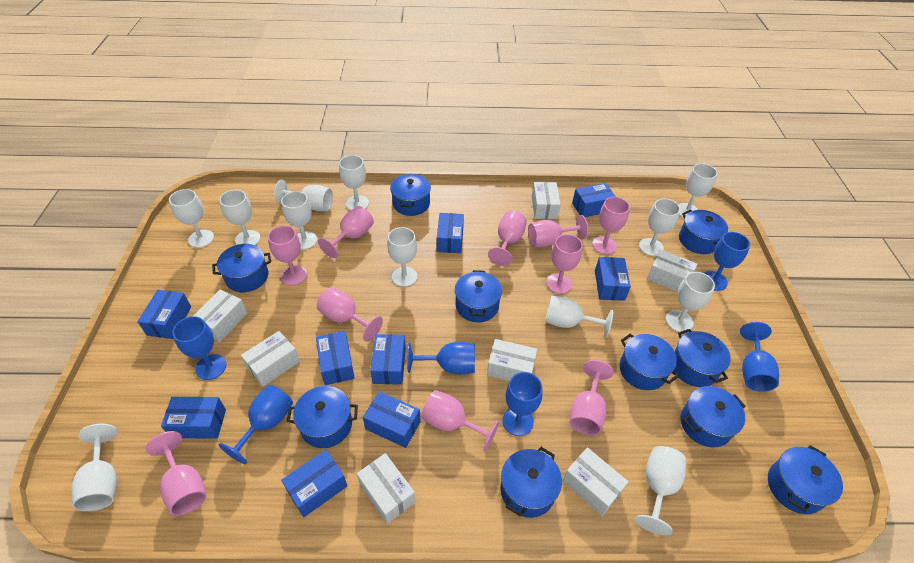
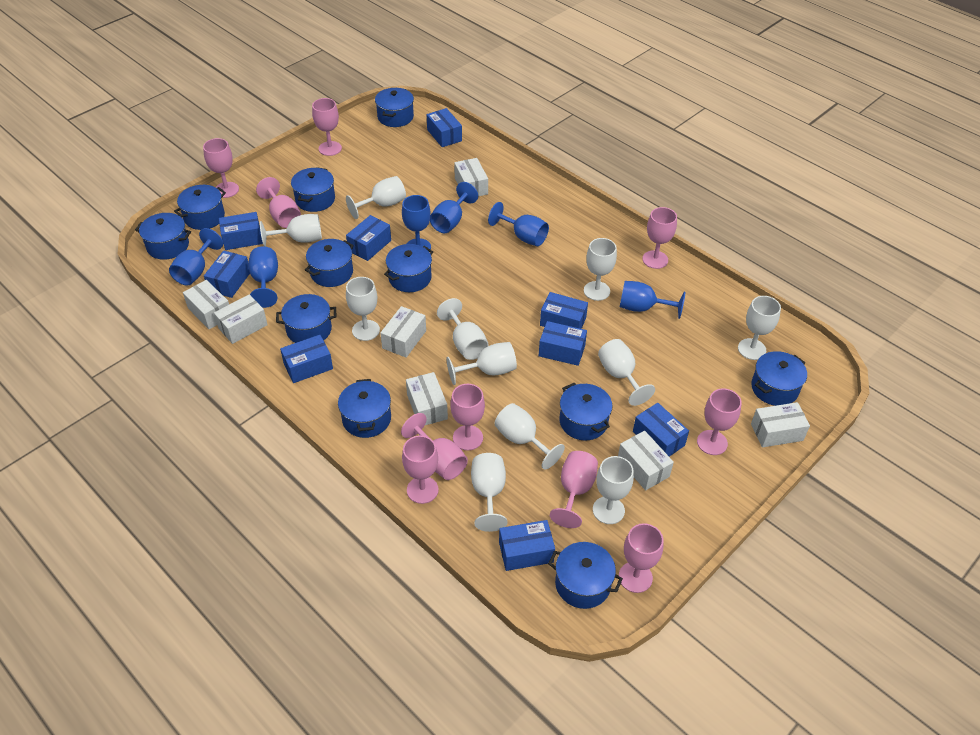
blue pot: [212,244,271,292] [287,386,358,448] [390,174,431,216] [455,270,502,323] [501,447,562,518] [619,334,679,390] [674,329,731,387] [679,210,728,254] [681,386,745,447] [768,445,843,514] = 10 -> [135,213,191,260] [174,185,226,230] [276,294,337,343] [291,167,335,212] [305,239,354,287] [338,379,391,438] [375,88,414,127] [384,244,433,292] [548,542,623,609] [559,383,612,440] [751,351,807,406] = 11
white goblet: [71,423,117,511] [169,189,214,248] [219,190,260,245] [274,180,333,211] [281,191,317,250] [339,155,369,210] [387,227,417,287] [545,296,613,337] [635,446,687,535] [639,199,680,256] [666,272,715,332] [678,163,718,218] = 12 -> [260,214,322,247] [346,176,406,219] [346,277,380,341] [437,298,489,360] [446,342,517,385] [471,453,508,532] [495,403,565,470] [584,238,617,301] [593,456,634,524] [598,339,655,406] [738,296,781,360] = 11

